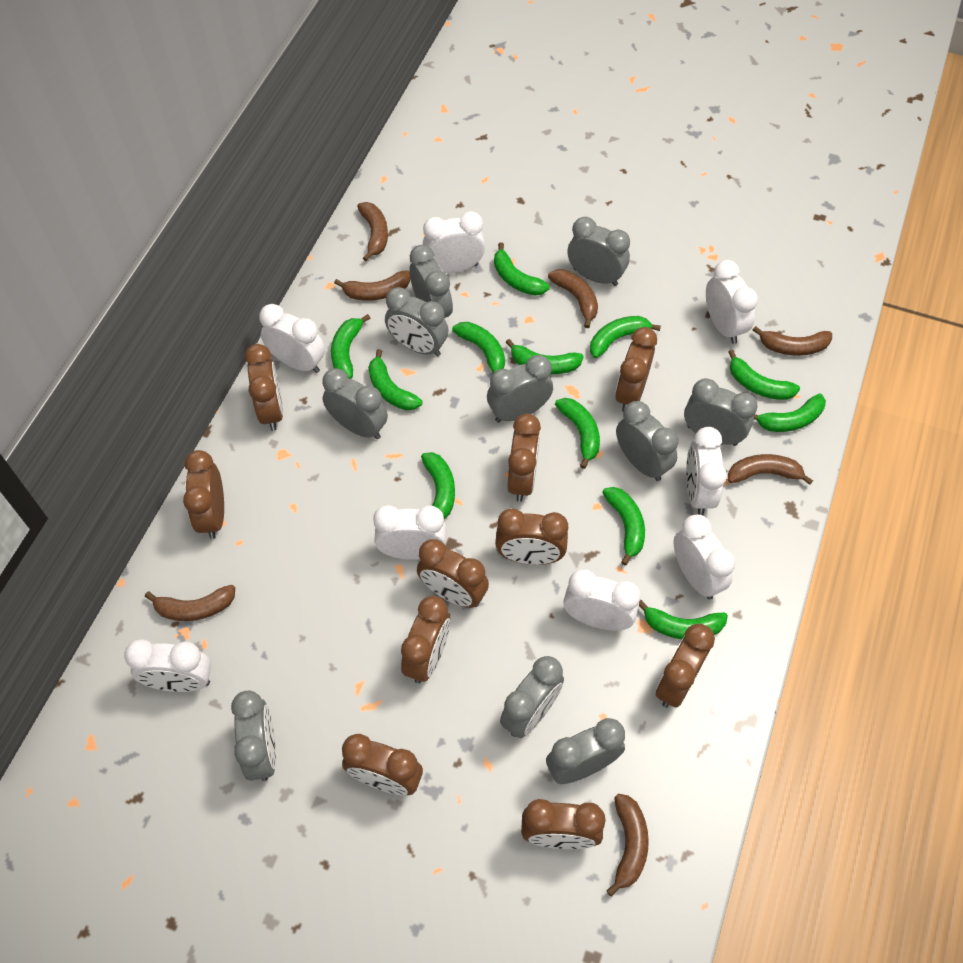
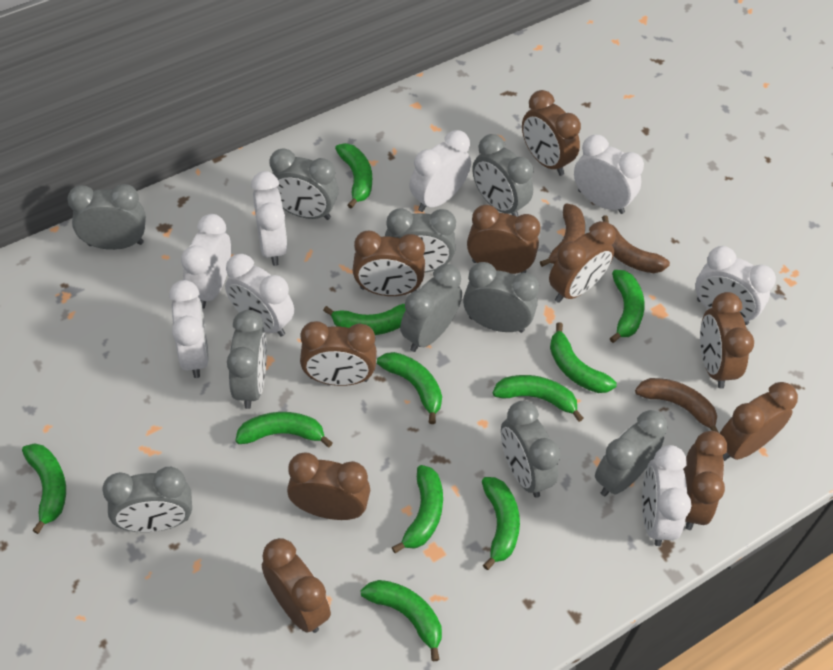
brown banana: [145,585,235,621] [334,270,410,301] [357,202,388,261] [548,269,598,328] [606,794,649,897] [728,454,813,485] [753,326,832,356] = 7 -> [540,203,585,267] [602,215,670,273] [635,378,719,433] = 3
green banana: [331,314,370,379] [368,349,422,410] [421,452,455,519] [452,322,505,374] [494,243,550,296] [506,339,584,374] [555,398,600,469] [590,316,661,358] [602,487,645,565] [639,600,728,639] [729,350,800,400] [754,393,826,432] = 12 -> [22,443,66,534] [236,412,333,447] [323,304,406,335] [335,143,372,209] [361,580,442,661] [377,352,442,424] [392,465,443,553] [482,477,520,570] [493,375,584,422] [550,322,617,393] [610,270,645,343] = 11

